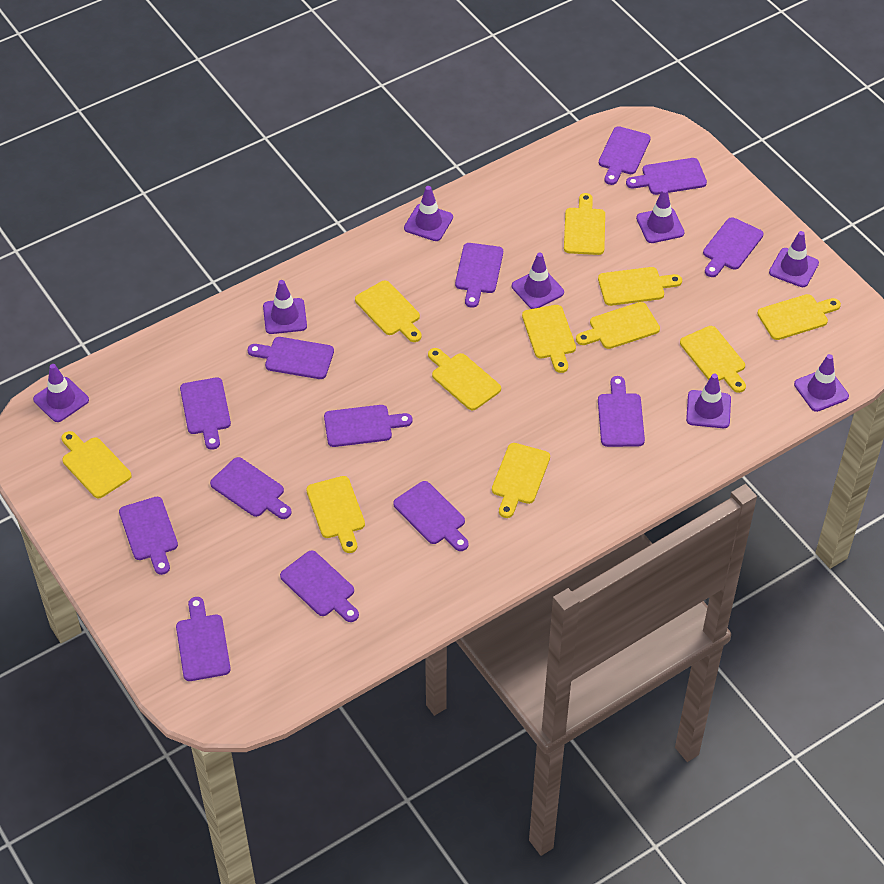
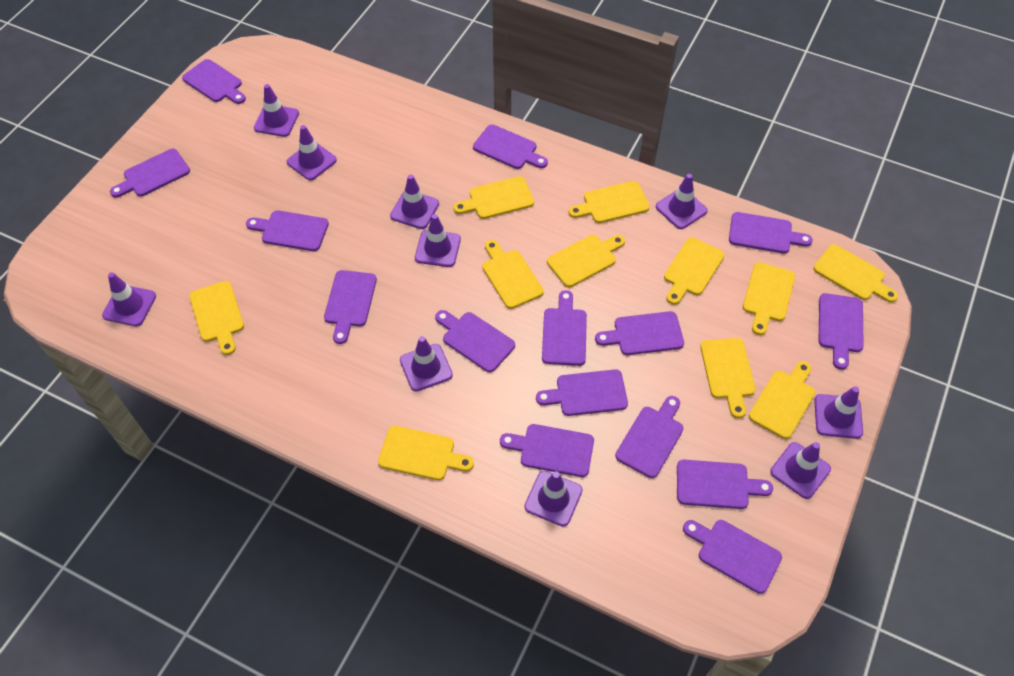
purple cutting board: [119,497,178,575] [176,597,231,681] [180,377,231,450] [210,457,292,519] [248,337,334,379] [280,550,359,622] [324,405,412,447] [393,481,469,551] [455,243,503,308] [598,376,645,447] [599,126,651,185] [626,158,707,195] [703,217,763,277] = 13 -> [110,149,190,197] [182,59,246,104] [246,210,329,251] [324,270,377,344] [435,310,515,372] [473,124,548,169] [500,424,594,477] [536,369,628,416] [542,290,587,366] [595,311,684,355] [615,396,683,478] [677,460,773,509] [683,520,782,594] [729,212,813,253] [819,293,864,370] = 15
purple traffic cone: [33,364,89,422] [263,280,307,334] [404,186,453,241] [512,253,564,309] [636,189,685,243] [686,374,731,428] [769,231,819,287] [794,354,849,412] = 8 -> [102,273,156,326] [254,84,299,137] [287,125,337,180] [390,175,439,229] [400,336,453,392] [415,214,461,267] [524,471,583,527] [656,174,707,229] [770,442,831,499] [814,386,863,439] = 10

